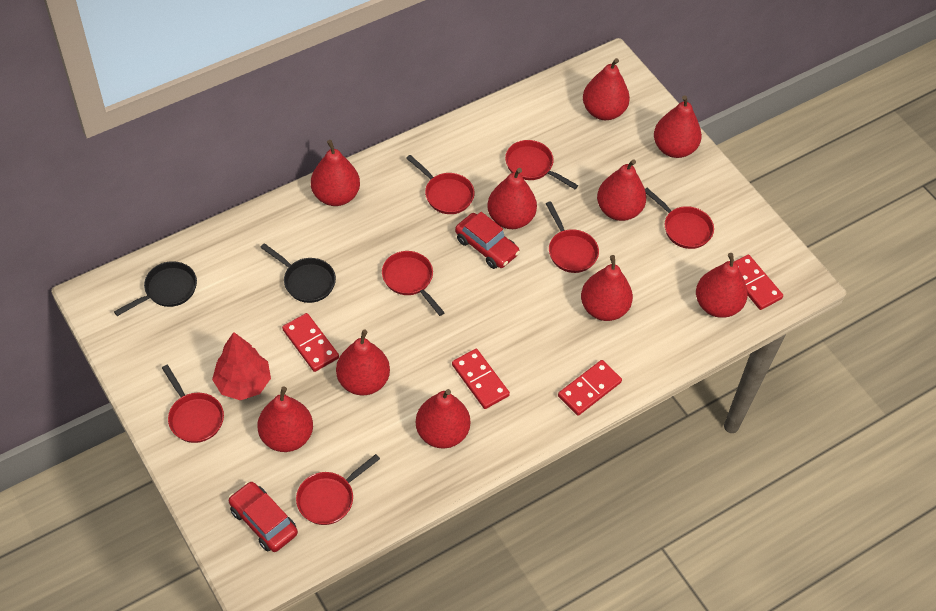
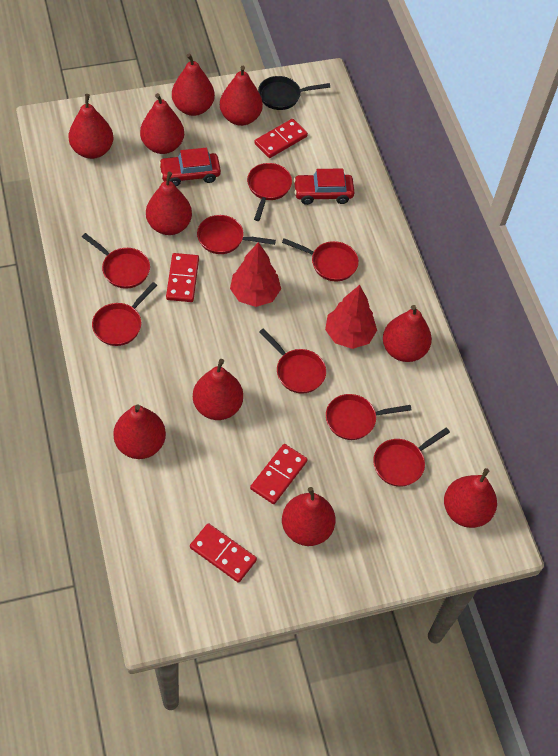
black pan: [114,261,197,316] [260,243,336,303] = 2 -> [258,76,330,110] = 1
red pan: [162,365,224,443] [296,454,380,525] [382,251,445,316] [406,155,475,214] [505,140,578,189] [546,201,599,273] [645,188,714,249] = 7 -> [82,233,150,289] [92,282,157,346] [197,215,276,254] [247,163,292,221] [259,328,326,394] [282,238,359,281] [326,394,412,440] [373,428,450,487] = 8
red tree: [212,332,271,400] = 1 -> [230,242,281,307] [325,285,377,349] = 2

